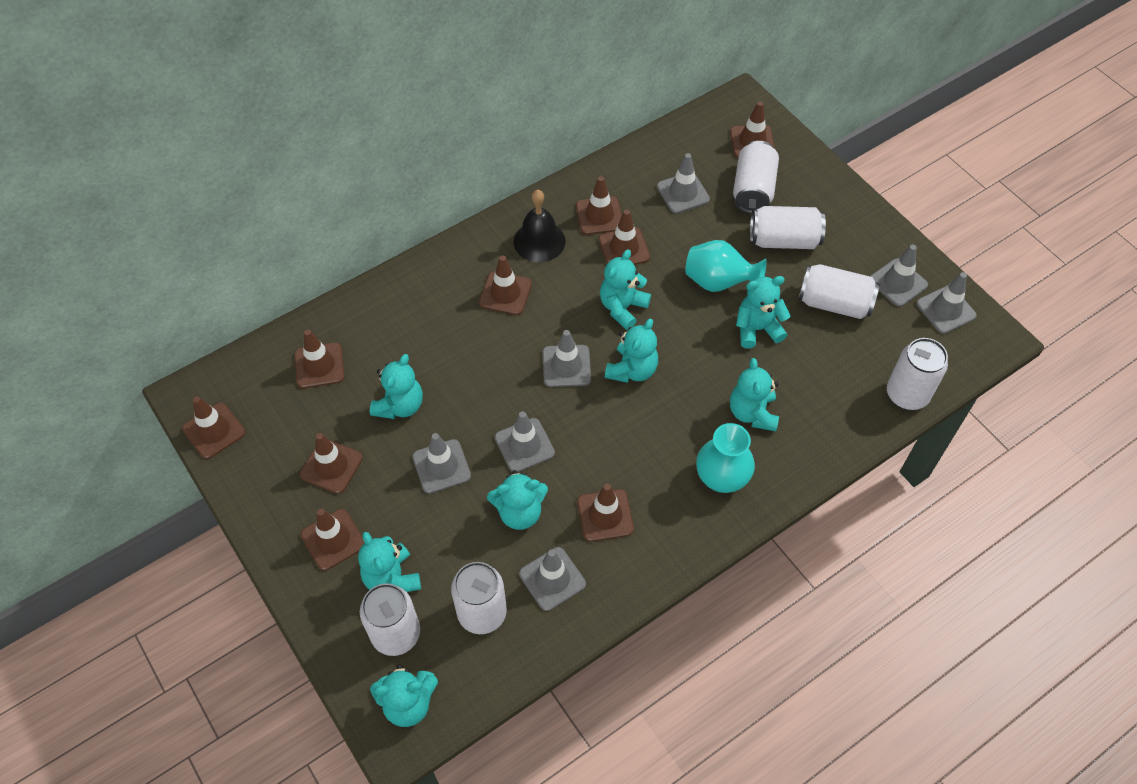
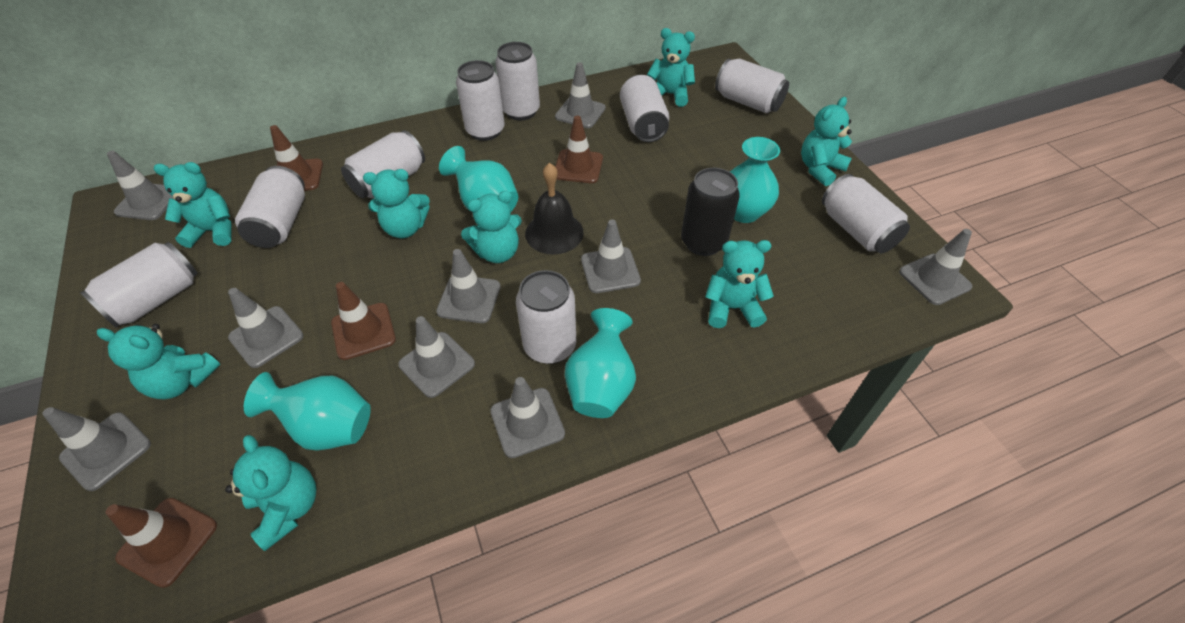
black can: none = 0 -> [681,168,740,256] = 1
brown traffic cone: [182,396,245,459] [294,329,345,388] [300,433,363,494] [301,509,365,571] [479,256,532,315] [576,176,622,235] [577,484,634,542] [599,210,650,265] [730,101,775,158] = 9 -> [106,498,217,588] [270,125,323,191] [331,282,396,360] [555,116,603,183] = 4
grey traffic cone: [413,433,471,494] [495,411,555,472] [519,547,586,611] [543,330,591,387] [657,153,710,214] [870,245,928,307] [916,272,977,334] = 7 -> [42,407,151,491] [107,151,173,220] [228,288,304,368] [398,316,475,398] [436,249,501,323] [491,377,565,458] [555,62,606,128] [581,220,641,293] [899,229,972,305] = 9
turquoise vase: [686,240,766,292] [696,423,755,493] = 2 -> [244,372,371,451] [439,146,518,211] [565,308,636,418] [730,137,780,223] = 4
white can: [360,583,420,656] [451,562,507,634] [733,141,779,214] [750,206,826,249] [798,264,880,319] [887,338,948,410] = 6 -> [80,242,198,328] [235,166,305,248] [341,130,425,198] [456,60,505,141] [495,42,540,120] [516,270,576,364] [620,75,669,142] [715,59,789,113] [822,174,910,253] = 9

